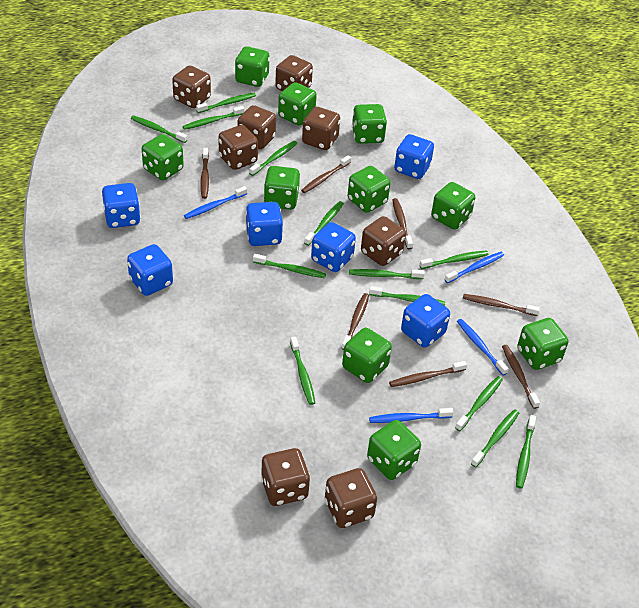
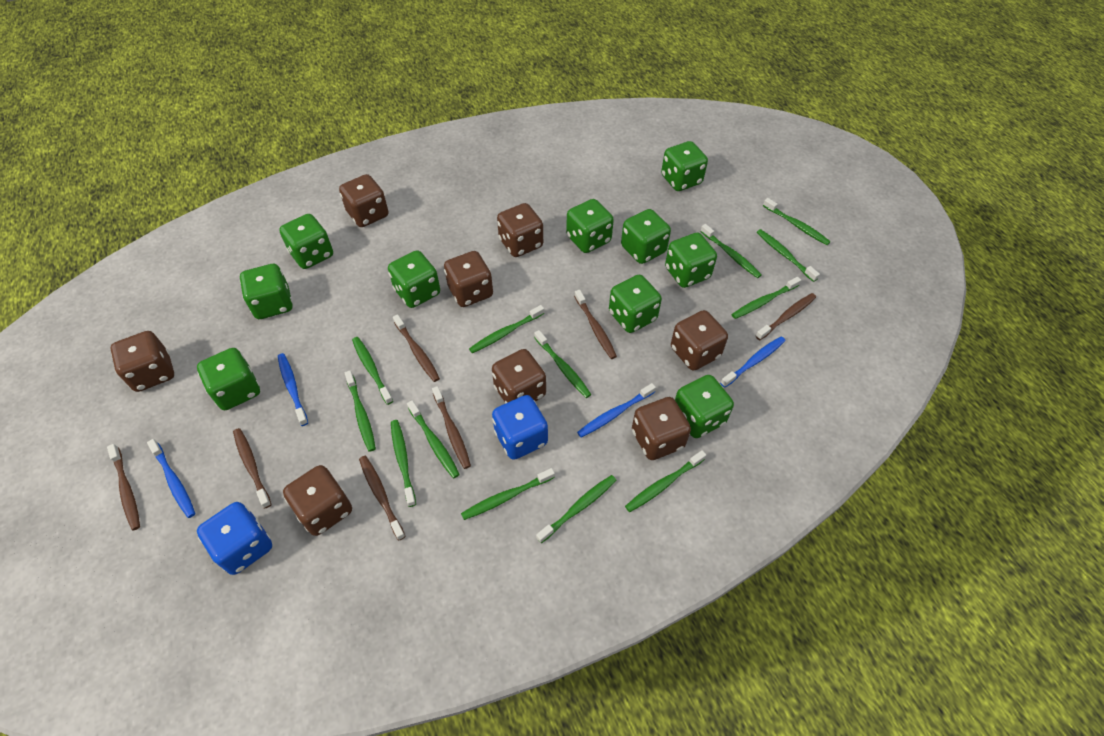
blue dice: [102,183,141,228] [127,244,173,296] [246,202,283,246] [311,222,356,272] [394,134,434,179] [401,294,450,348] = 6 -> [197,502,272,575] [492,395,548,460] = 2

